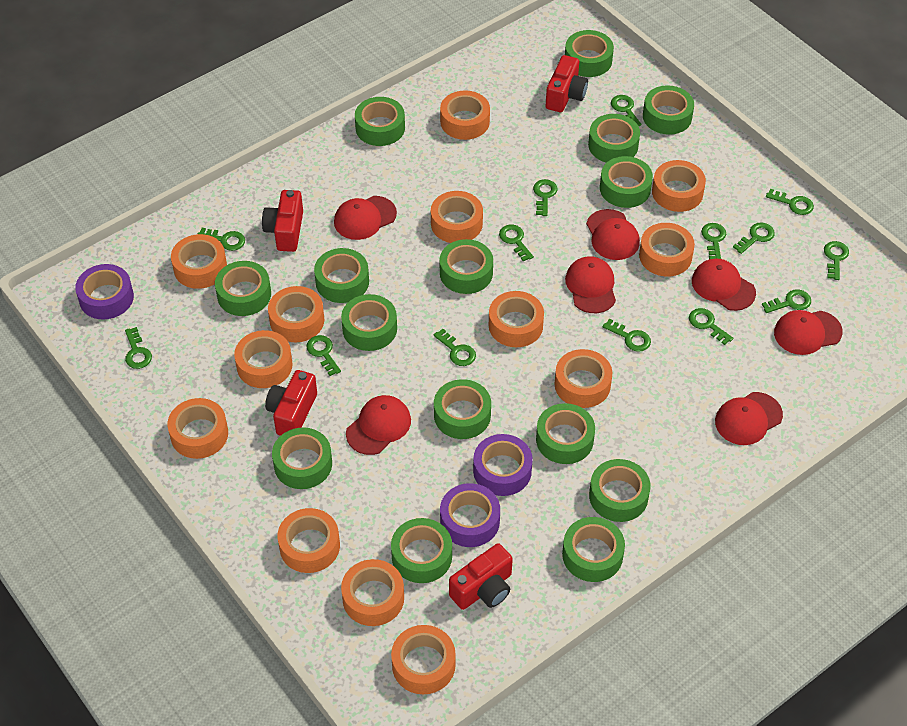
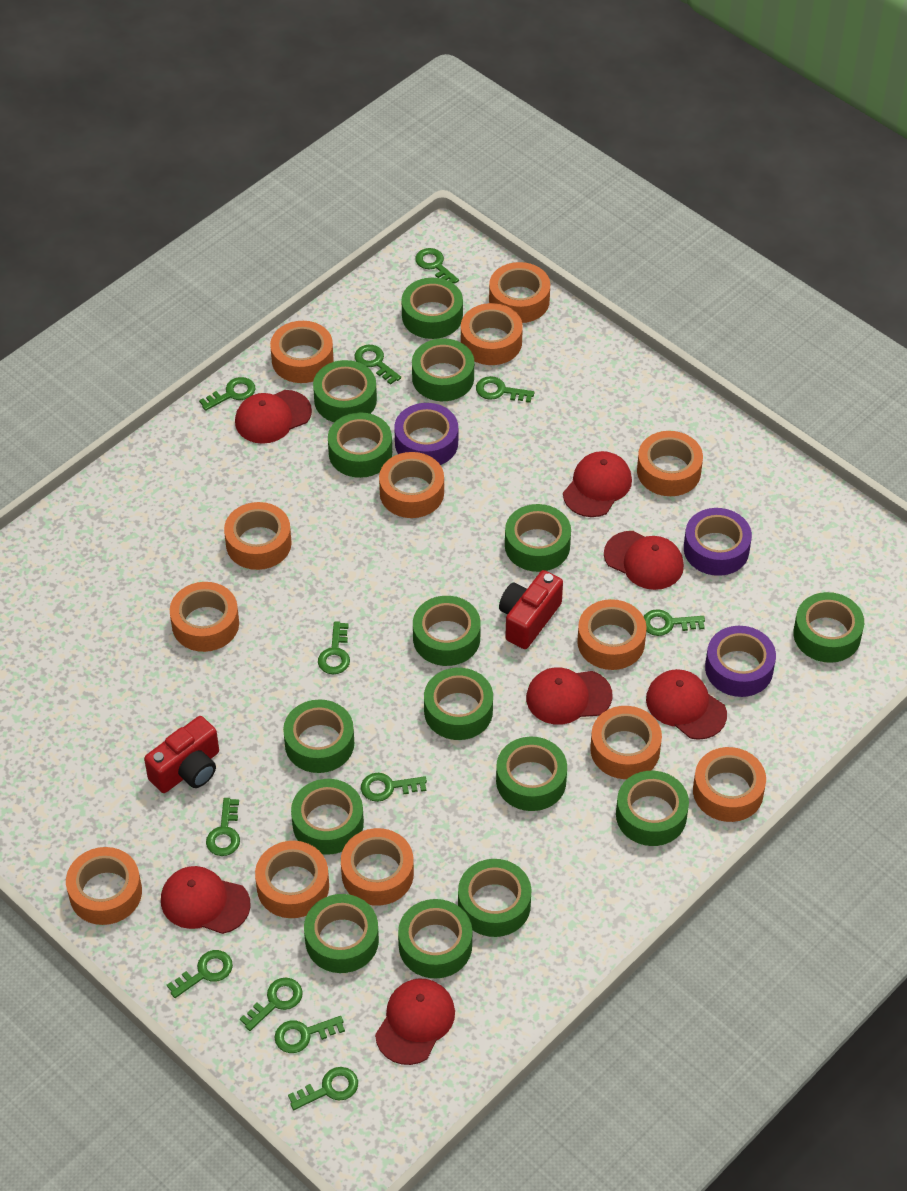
green key: [125,327,152,369] [198,228,245,251] [306,335,341,376] [433,329,476,366] [499,225,534,262] [533,179,557,216] [603,319,651,352] [611,95,641,126] [689,308,733,345] [701,223,726,259] [733,223,775,254] [762,289,811,313] [766,189,814,215] [824,241,849,280] = 14 -> [167,950,233,998] [199,377,255,411] [206,798,240,856] [240,978,303,1031] [274,1016,345,1053] [288,1067,358,1110] [318,621,350,674] [355,345,401,385] [361,773,427,802] [415,248,459,284] [476,376,534,403] [643,609,705,636] = 12
red camera: [262,190,303,252] [265,370,317,436] [449,543,513,610] [546,55,588,112] = 4 -> [144,716,219,793] [499,570,563,649] = 2

